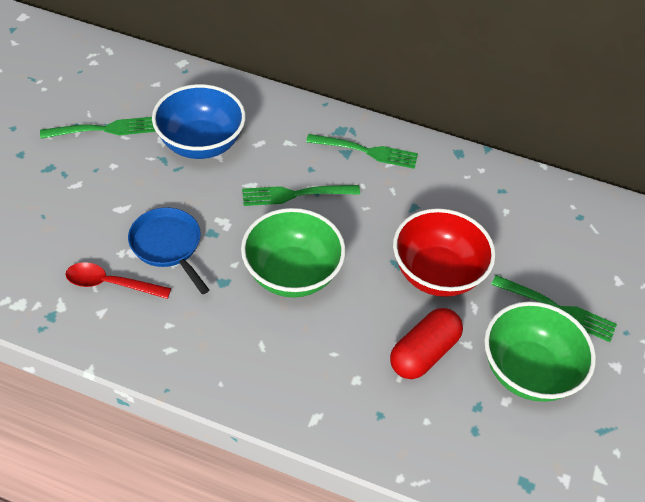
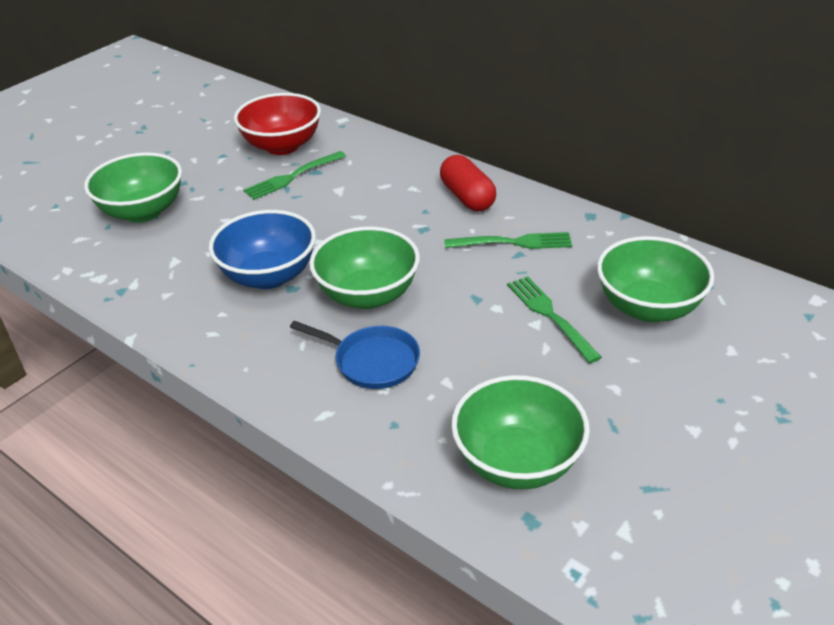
green bowl: [241,208,346,298] [484,301,596,402] = 2 -> [84,152,182,223] [309,227,420,309] [451,375,590,489] [597,236,714,322] = 4
green fork: [40,117,156,139] [242,185,360,206] [306,134,418,169] [491,275,617,342] = 4 -> [243,151,346,200] [444,232,572,249] [507,276,602,363] = 3
red spoon: [65,262,171,299] = 1 -> none = 0

